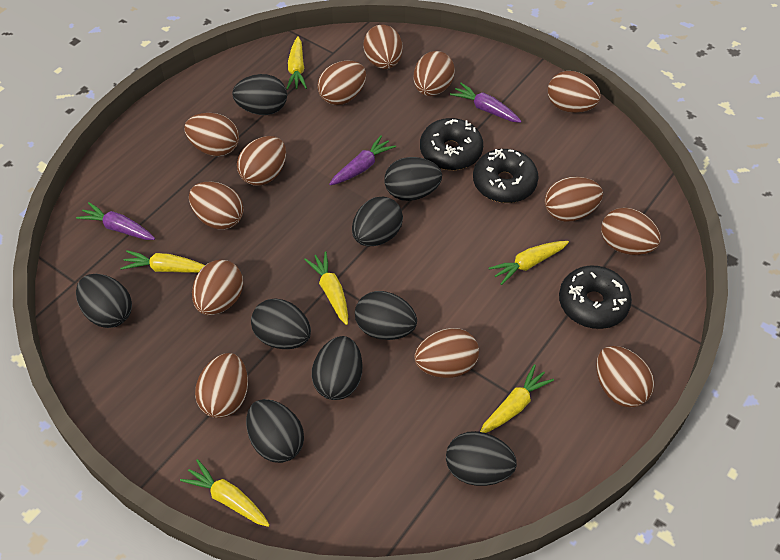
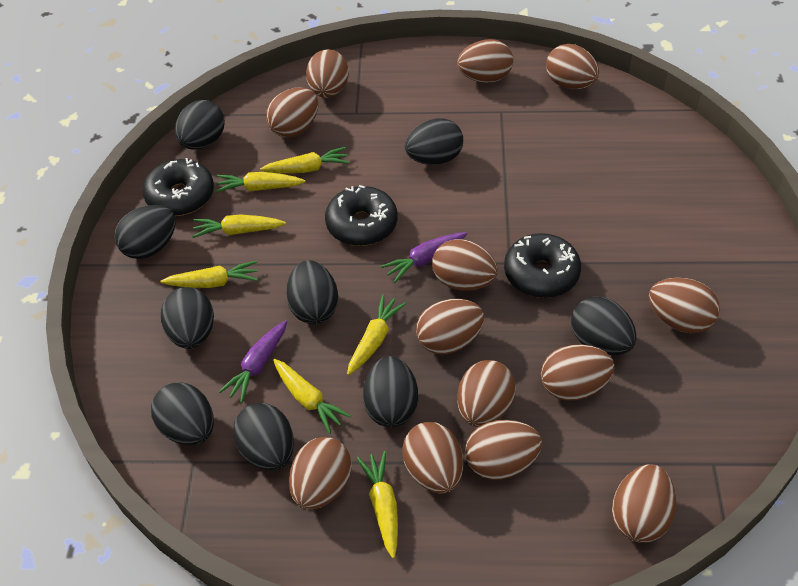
purple carrot: [76,202,155,240] [329,135,396,185] [450,83,522,123] = 3 -> [219,320,287,403] [381,232,467,283] = 2
yellow carrot: [120,250,205,273] [180,459,270,527] [286,36,307,90] [304,251,348,325] [480,364,554,433] [489,241,569,285] = 6 -> [160,261,258,288] [192,214,286,238] [215,172,306,193] [260,147,349,173] [273,359,351,434] [347,295,406,375] [357,451,398,558] = 7

